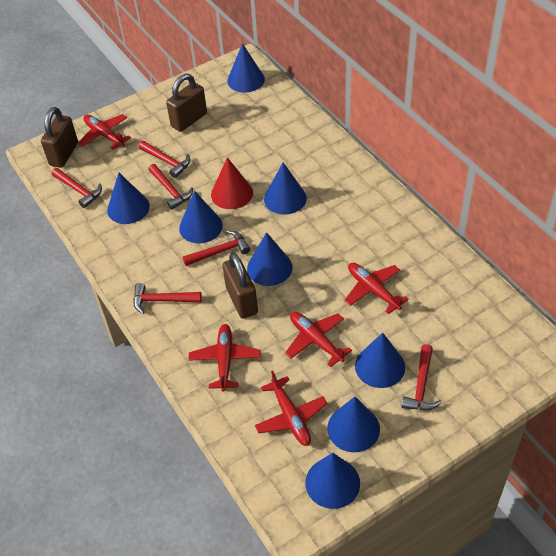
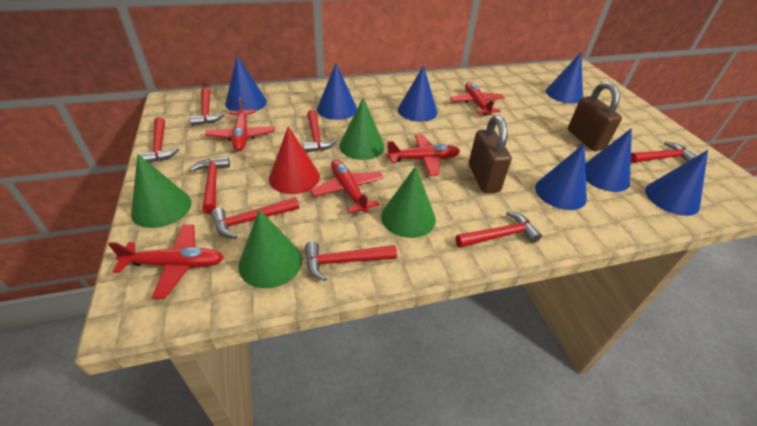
blue cone: [107,173,150,224] [179,191,223,243] [227,43,265,92] [247,232,292,286] [264,163,307,215] [305,453,360,509] [327,397,380,452] [355,333,405,388] = 8 -> [225,56,267,111] [317,63,357,120] [398,65,437,122] [535,144,587,210] [546,52,583,103] [585,128,632,192] [645,150,708,216] = 7
brown padlock: [41,107,78,168] [166,74,207,132] [222,252,258,319] = 3 -> [469,115,512,193] [568,81,622,151] = 2
green cone: none = 0 -> [131,154,191,228] [238,209,302,288] [339,98,385,160] [381,166,436,238] = 4
red hammer: [52,168,102,208] [133,283,202,314] [138,141,190,178] [148,164,193,210] [182,230,250,266] [401,344,442,410] = 6 -> [138,117,180,162] [189,87,225,126] [189,156,230,214] [211,197,299,239] [303,110,337,152] [305,241,397,281] [456,211,542,248] [631,142,697,163] = 8

